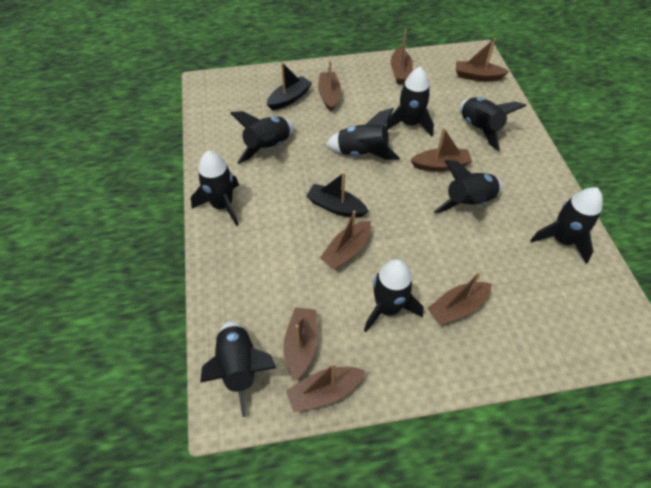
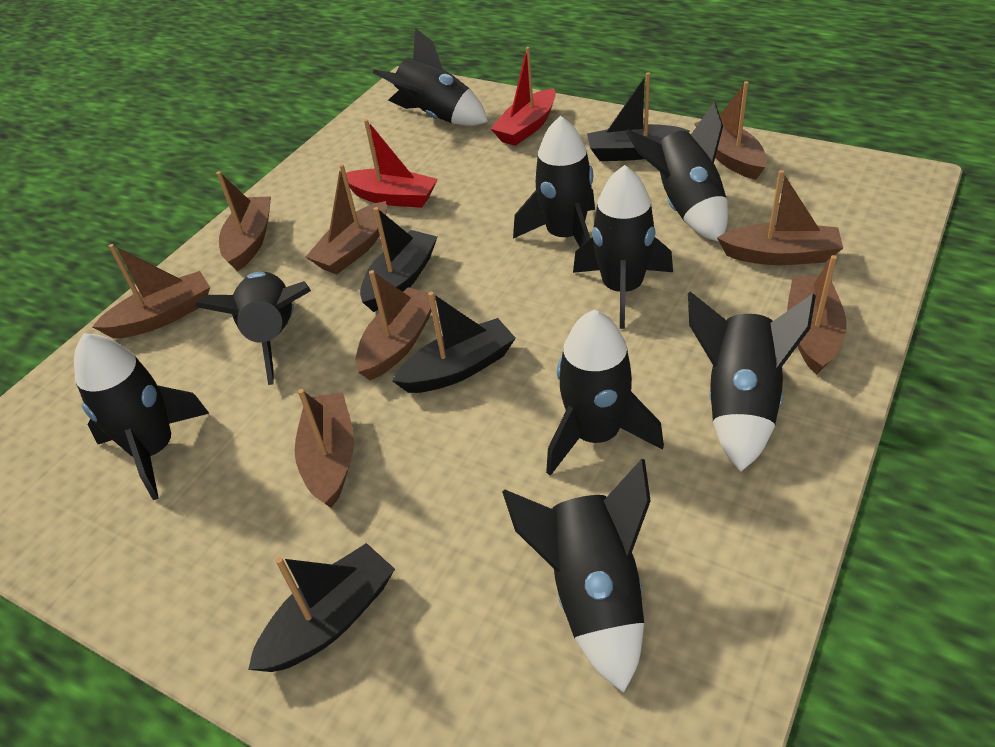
black boat: [267,62,312,110] [306,172,369,217] = 2 -> [248,543,395,672] [360,207,437,312] [392,292,516,393] [587,73,690,161] = 4
red boat: none = 0 -> [346,119,438,208] [491,47,556,146] = 2

